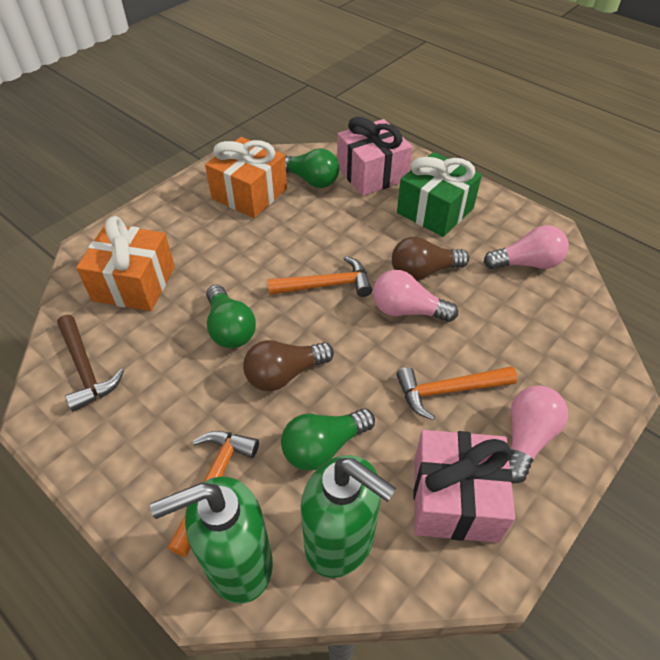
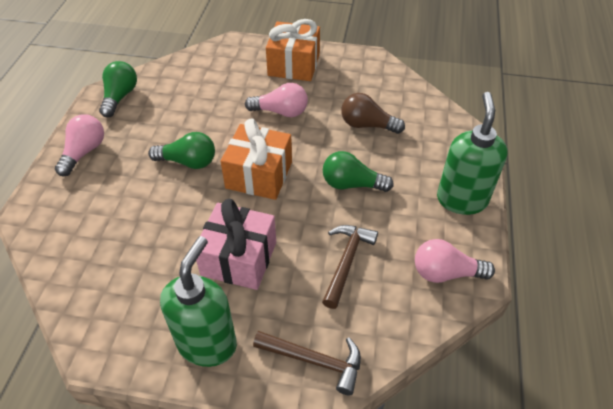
brown hammer: [57,315,124,412] = 1 -> [253,331,361,395] [322,225,378,309] = 2
brown light bulb: [243,340,334,391] [392,237,469,281] = 2 -> [341,93,405,134] = 1
green gift: [397,152,482,237] = 1 -> none = 0
orange hammer: [168,431,259,557] [267,256,372,297] [396,366,517,420] = 3 -> none = 0
pink gift: [337,117,412,196] [413,430,515,543] = 2 -> [196,199,276,290] = 1

